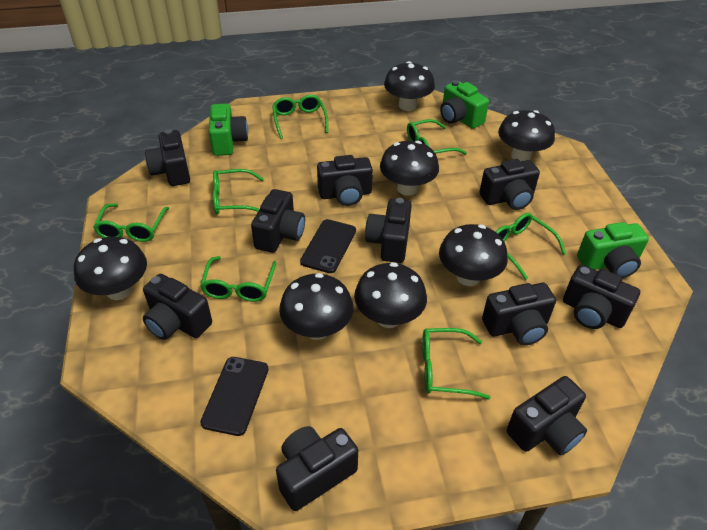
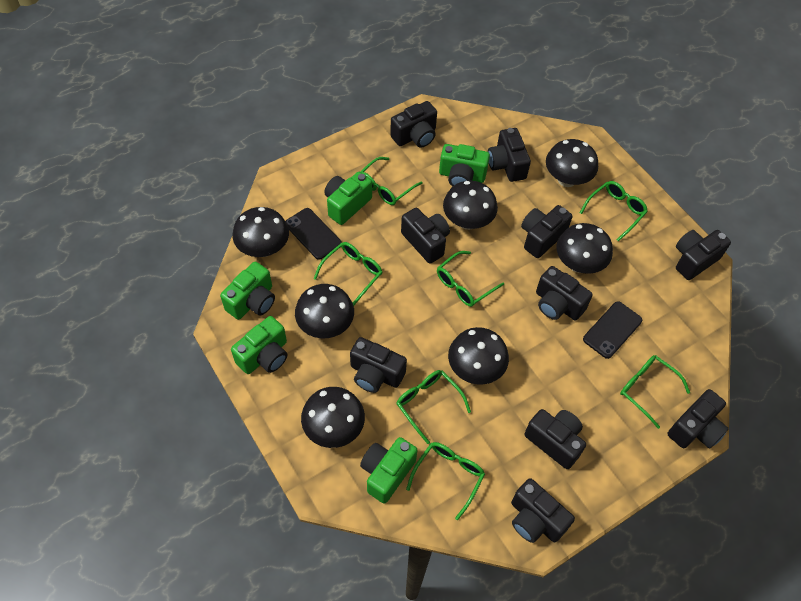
green camera: [209,103,248,156] [440,80,489,129] [577,222,649,278] = 3 -> [220,261,275,320] [231,316,287,374] [324,172,372,225] [360,437,417,504] [439,144,490,186] = 5

